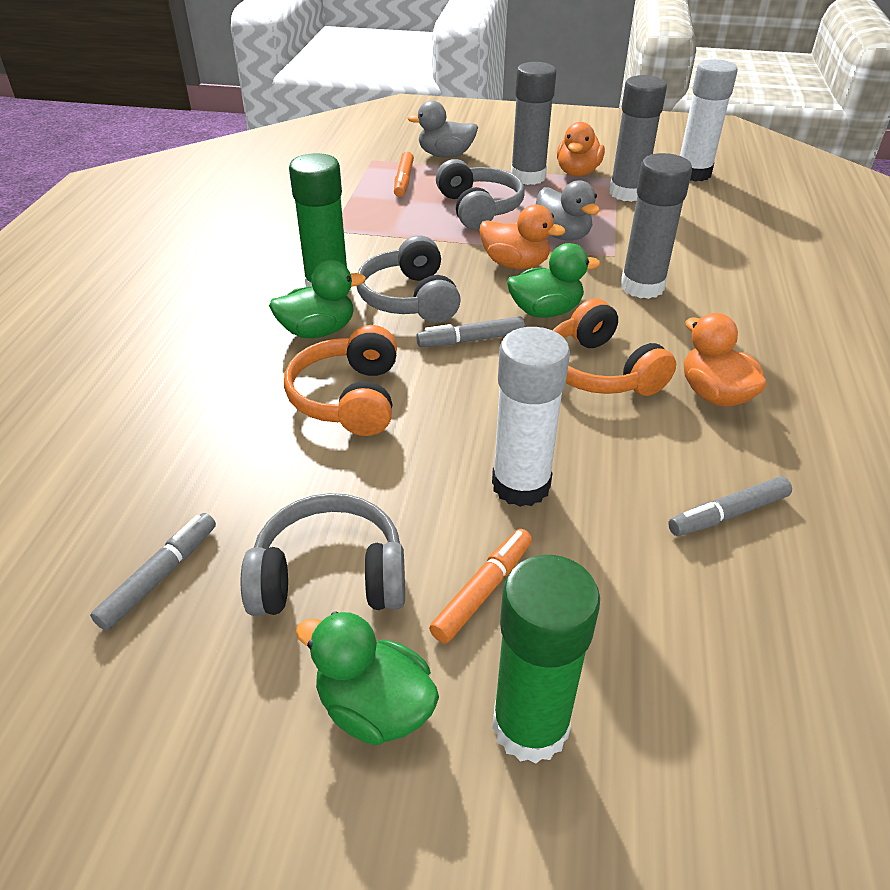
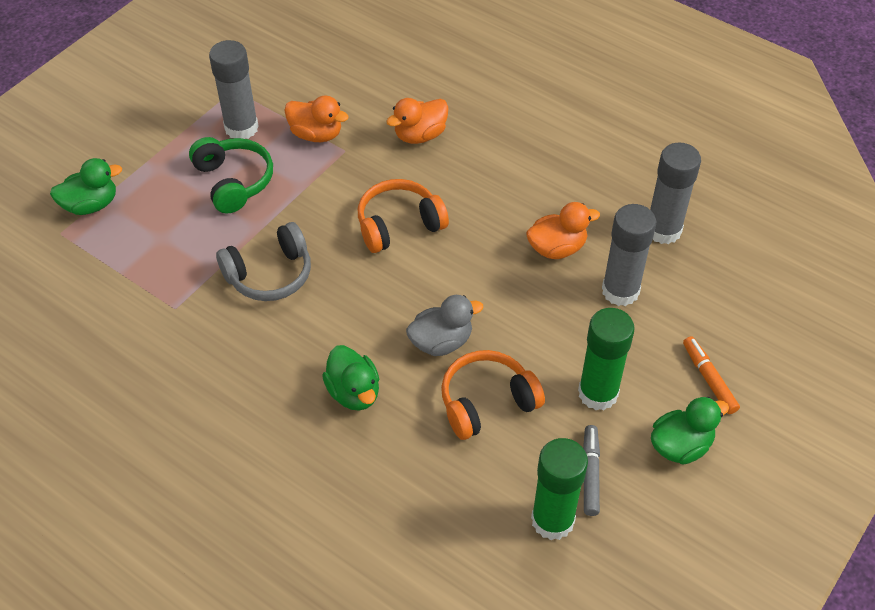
green headphones: none = 0 -> [189,137,273,213] = 1
grey duck: [407,100,478,158] [536,180,600,241] = 2 -> [406,295,483,356] = 1
grey headphones: [241,493,405,616] [357,235,461,323] [436,159,525,229] = 3 -> [216,222,311,301] = 1
grey marker: [90,513,216,631] [416,316,525,347] [668,476,792,536] = 3 -> [583,425,600,516] = 1
orange marker: [394,152,414,197] [429,529,532,643] = 2 -> [683,336,740,414] = 1
white glue stick: [492,327,570,507] [680,59,738,181] = 2 -> none = 0

